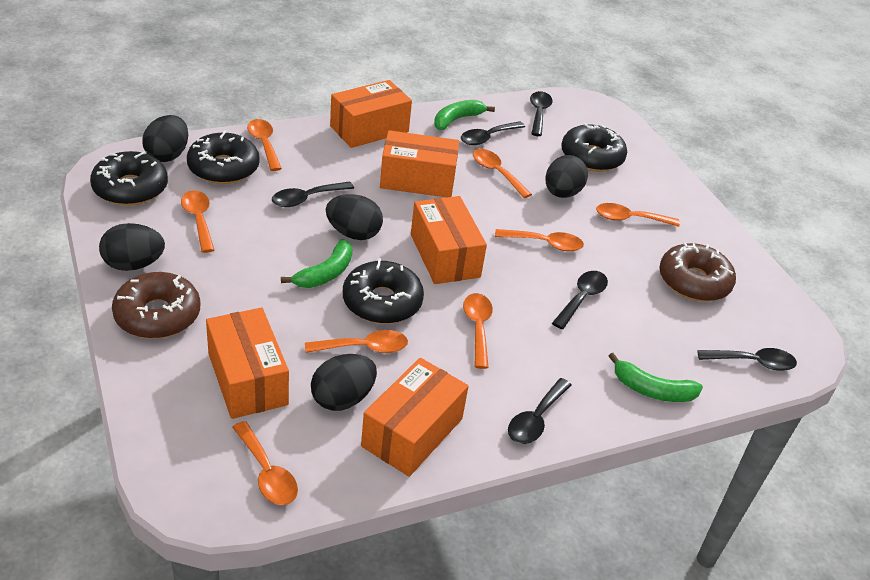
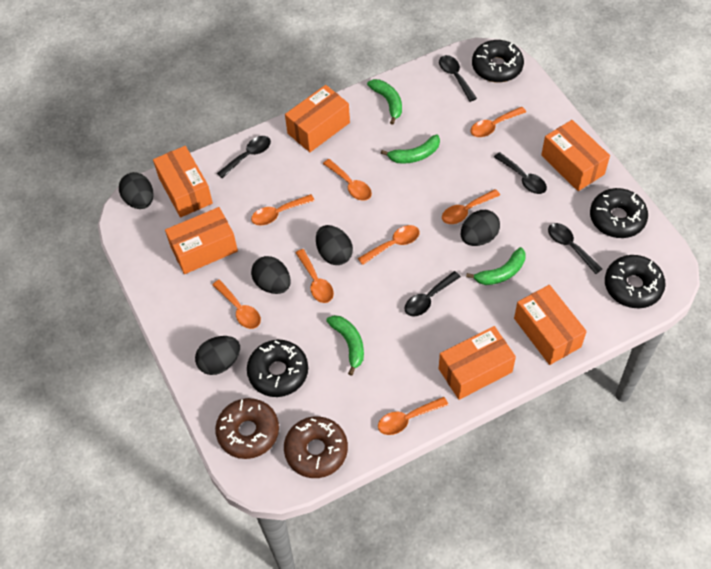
black spoon: [272,181,354,207] [461,121,525,145] [508,378,572,444] [530,91,553,136] [552,271,608,329] [697,348,797,371] = 6 -> [217,136,271,179] [404,271,461,317] [439,55,477,102] [494,152,547,194] [548,223,602,274] = 5
green banana: [281,239,353,288] [434,100,495,130] [609,353,703,402] = 3 -> [326,315,364,376] [367,79,402,125] [381,135,440,164] [466,247,526,285] = 4
orange box: [206,307,289,419] [330,80,412,148] [361,358,469,477] [380,130,459,197] [411,196,487,284] = 5 -> [153,146,213,218] [165,207,238,274] [285,85,350,152] [439,326,516,400] [514,285,587,365] [541,120,610,191] = 6

